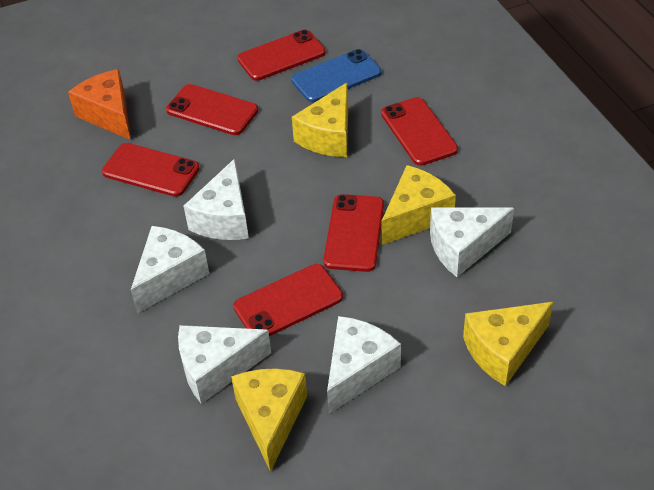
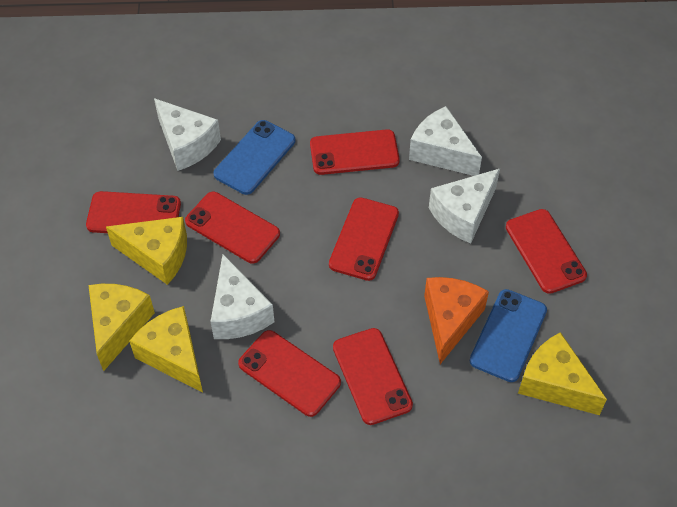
blue phone: [291,49,381,102] = 1 -> [213,120,295,195] [470,289,547,382] = 2
red phone: [102,143,200,197] [166,84,258,135] [233,264,343,336] [237,30,326,81] [323,194,384,272] [381,97,458,166] = 6 -> [86,191,181,233] [185,192,280,263] [238,330,341,417] [310,129,400,175] [329,197,399,281] [333,328,413,425] [506,209,587,294] = 7
white cheese: [131,226,209,313] [178,325,271,404] [184,159,249,240] [327,316,401,414] [430,207,514,277] = 5 -> [154,98,221,171] [210,254,274,339] [409,106,482,176] [429,169,500,243] = 4

